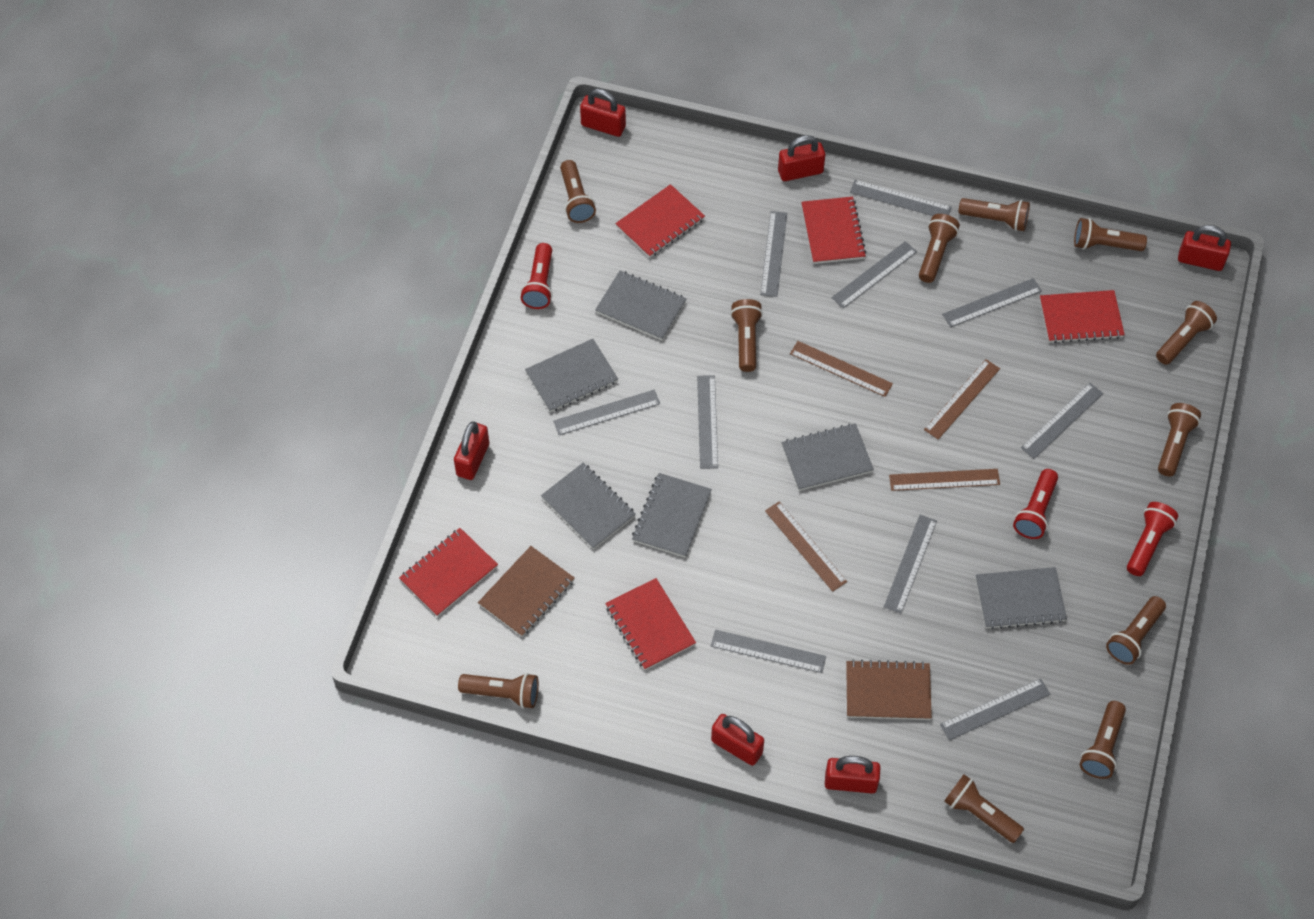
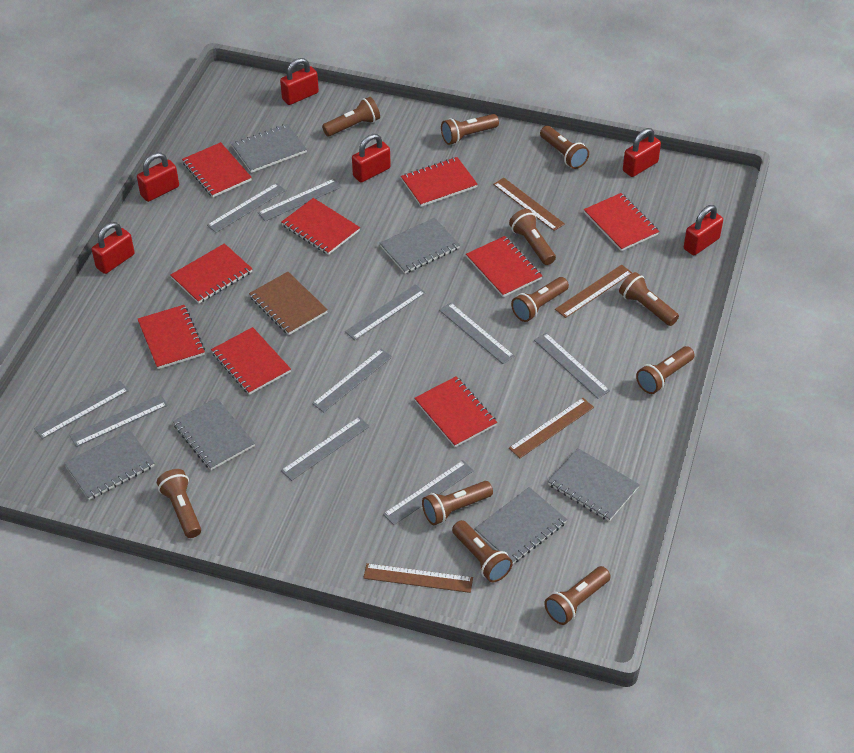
brown notebook: [478,546,574,637] [846,659,932,720] = 2 -> [249,272,328,335] = 1
red flashlight: [520,243,553,309] [1013,469,1058,539] [1127,502,1178,576] = 3 -> none = 0
red notebook: [399,528,498,617] [605,578,696,670] [615,184,705,258] [801,196,866,264] [1040,290,1125,343] = 5 -> [138,305,205,369] [171,243,252,304] [182,142,252,197] [211,327,291,395] [282,198,360,255] [401,157,478,207] [414,376,497,447] [466,236,542,297] [584,193,659,251] = 9

